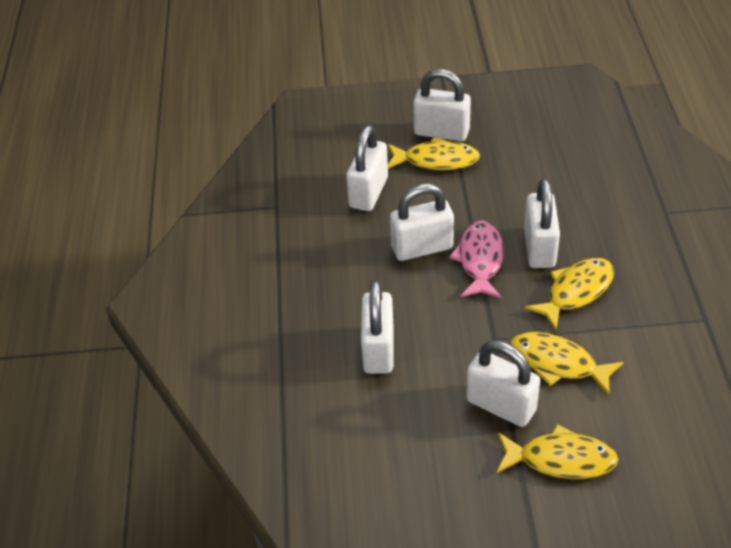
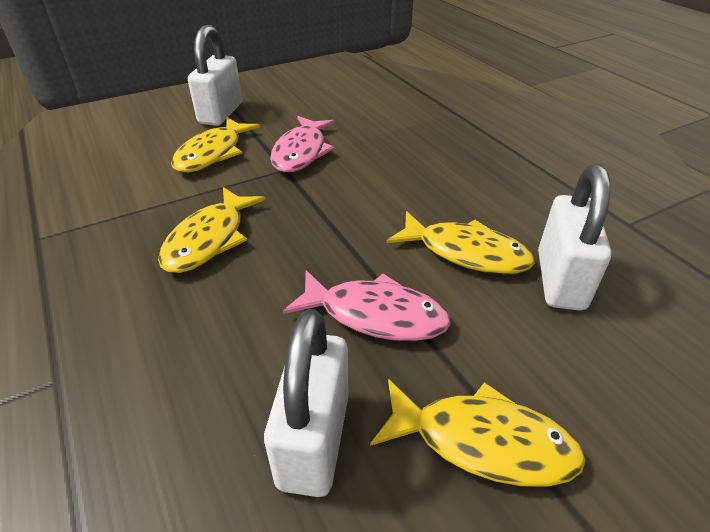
pink fish: [449,221,504,298] = 1 -> [270,116,335,173] [283,270,451,341] = 2
white padlock: [346,125,388,211] [361,280,393,374] [390,183,454,261] [413,69,471,141] [466,340,540,427] [524,178,560,268] = 6 -> [188,25,242,126] [264,309,349,497] [538,164,612,311] = 3

